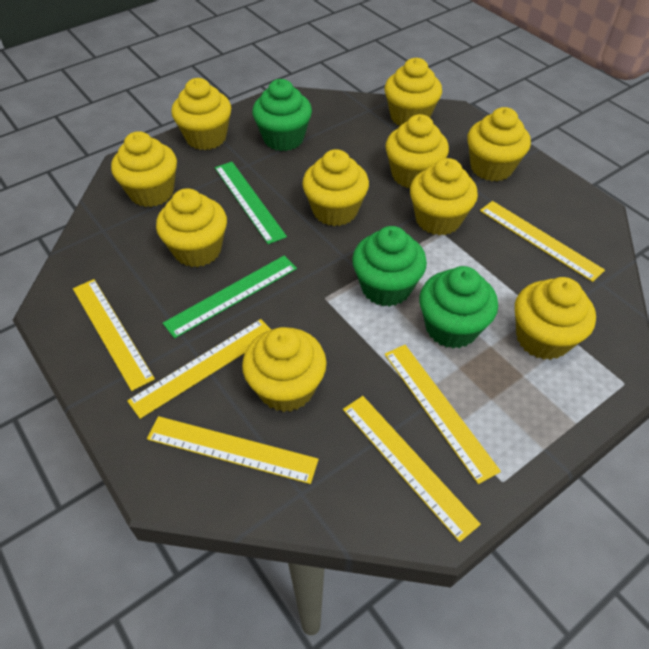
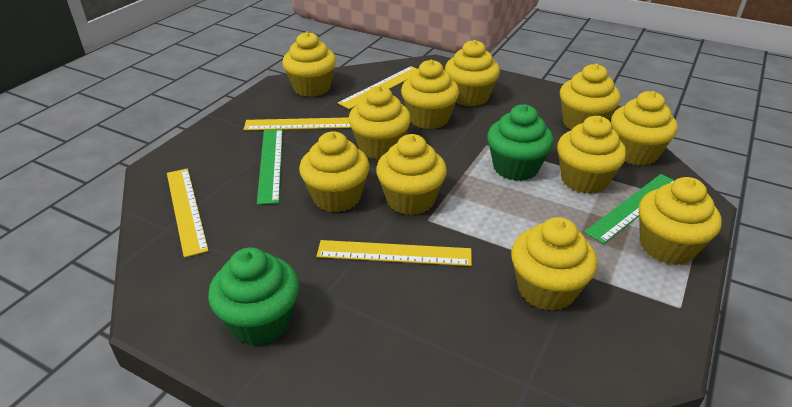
green cupcake: [252,79,312,151] [352,226,427,307] [419,266,498,348] = 3 -> [208,247,299,346] [487,105,554,181] = 2
yellow cupcake: [111,131,177,207] [156,188,227,267] [171,78,231,150] [242,327,327,412] [302,149,369,226] [385,58,442,126] [385,114,449,188] [410,158,478,235] [467,107,531,181] [515,277,596,360] = 10 -> [282,32,336,97] [299,131,370,212] [348,86,411,159] [376,134,447,215] [401,60,459,129] [445,40,500,106] [511,217,597,311] [557,116,627,194] [560,64,620,130] [611,91,678,165] [639,177,722,265] = 11
yellow ruler: [73,279,155,391] [127,319,271,419] [147,416,319,484] [343,396,481,542] [385,345,501,484] [480,201,605,282] = 6 -> [167,168,209,258] [243,117,351,130] [316,240,472,266] [338,66,417,109] = 4

